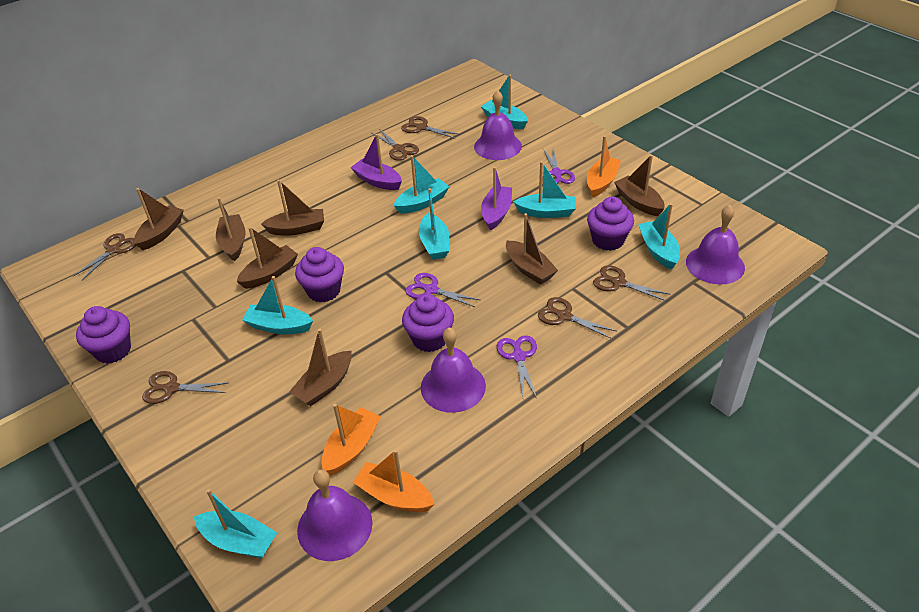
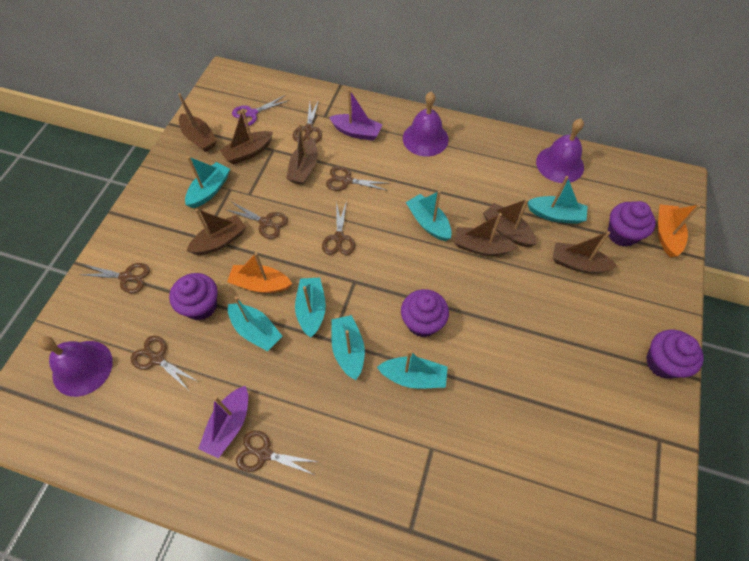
brown scissors: [73,233,136,280] [142,371,227,404] [372,129,419,161] [401,116,460,139] [538,297,616,339] [593,265,671,301] = 6 -> [80,263,150,294] [131,336,197,389] [227,202,288,239] [236,430,318,475] [293,100,322,143] [322,201,355,255] [326,166,390,191] = 7
orange boat: [321,404,381,475] [353,449,435,512] [587,136,621,197] = 3 -> [227,252,292,293] [658,204,700,258] = 2
purple bell: [297,469,372,561] [421,327,486,413] [474,90,522,160] [686,205,745,285] = 4 -> [38,336,113,397] [403,92,449,157] [536,118,584,183] = 3
purple scissors: [405,273,480,307] [497,335,537,398] [543,149,575,184] = 3 -> [232,95,289,126] = 1

